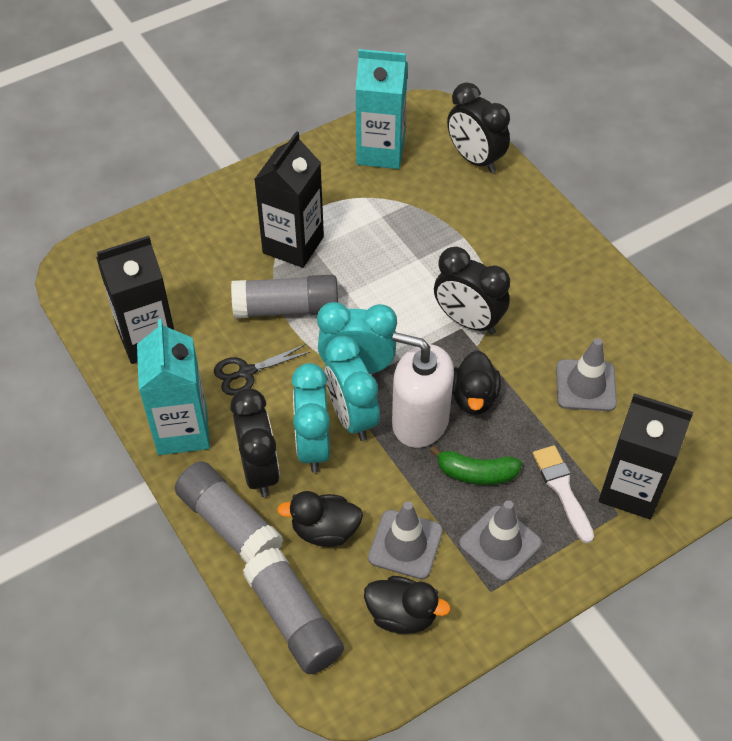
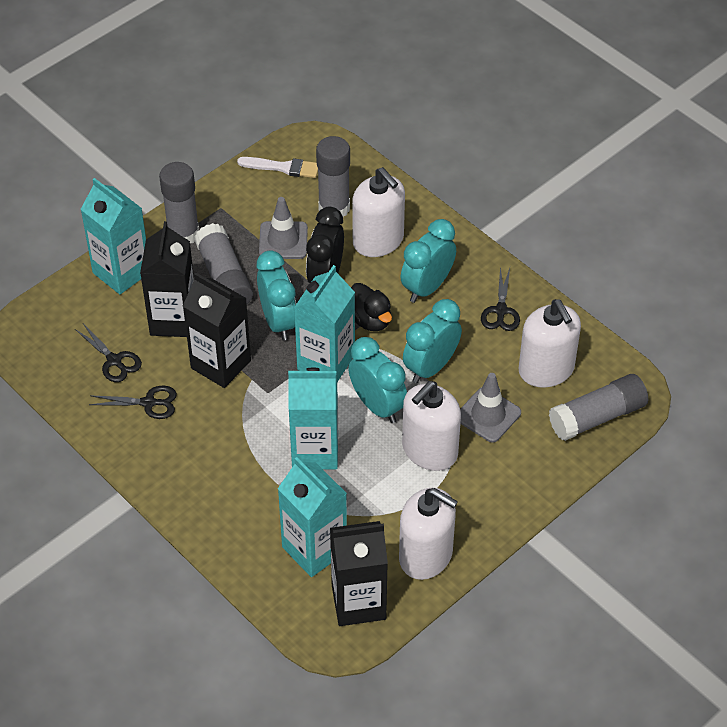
black clock: [230,388,280,497] [434,247,510,335] [447,82,510,173] = 3 -> [306,207,344,283] = 1
black duck: [277,491,363,547] [364,576,451,634] [452,351,501,415] = 3 -> [351,283,392,331] = 1
black scissors: [214,344,310,396] = 1 -> [75,324,142,382] [89,385,177,419] [481,267,520,331] = 3
green banana: [430,446,522,485] = 1 -> none = 0
grey glue stick: [175,461,283,564] [231,275,338,318] [243,548,344,674] = 3 -> [159,162,199,243] [194,223,253,304] [316,136,350,217] [549,374,648,441] = 4
grey traffic cone: [368,502,443,579] [459,500,542,582] [556,338,617,411] = 3 -> [259,197,308,259] [460,373,521,442] = 2
turquoise carton: [137,319,210,455] [356,49,408,169] = 2 -> [80,178,146,294] [278,457,347,577] [288,368,338,469] [294,265,355,382] = 4
turquoise clock: [291,363,330,473] [317,302,397,374] [325,336,380,441] = 3 -> [257,251,296,341] [348,337,407,423] [401,219,456,303] [403,299,462,384] = 4
white soap dispenser: [392,332,454,448] = 1 -> [352,167,405,257] [399,488,458,580] [402,381,461,471] [519,299,581,387] = 4

